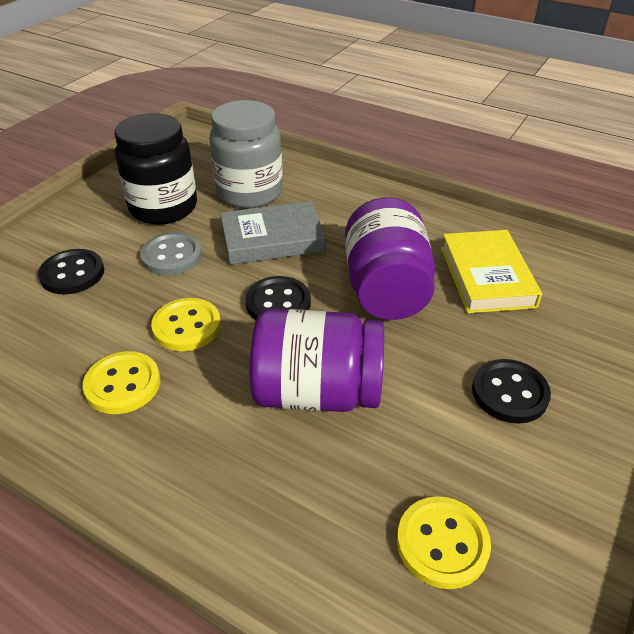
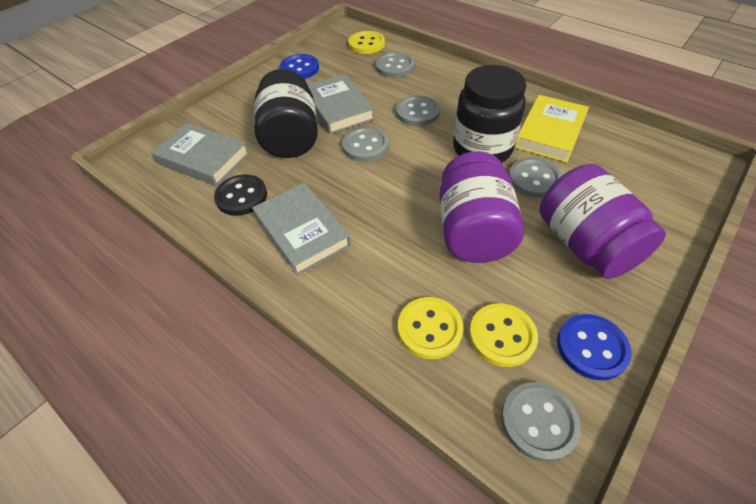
black button: [38,249,104,294] [245,276,311,320] [472,359,551,424] = 3 -> [214,174,267,216] = 1
black jar: [114,113,197,225] = 1 -> [254,69,318,158] [453,65,526,163] = 2
blue button: none = 0 -> [280,54,319,79] [557,314,632,381] = 2
grey book: [220,201,326,265] = 1 -> [151,123,250,186] [252,183,351,276] [307,73,374,134] = 3
grey button: [140,232,202,275] = 1 -> [342,127,389,162] [376,52,415,78] [396,95,440,126] [501,382,581,462] [509,158,562,198] = 5
grey jar: [209,100,283,208] = 1 -> none = 0

